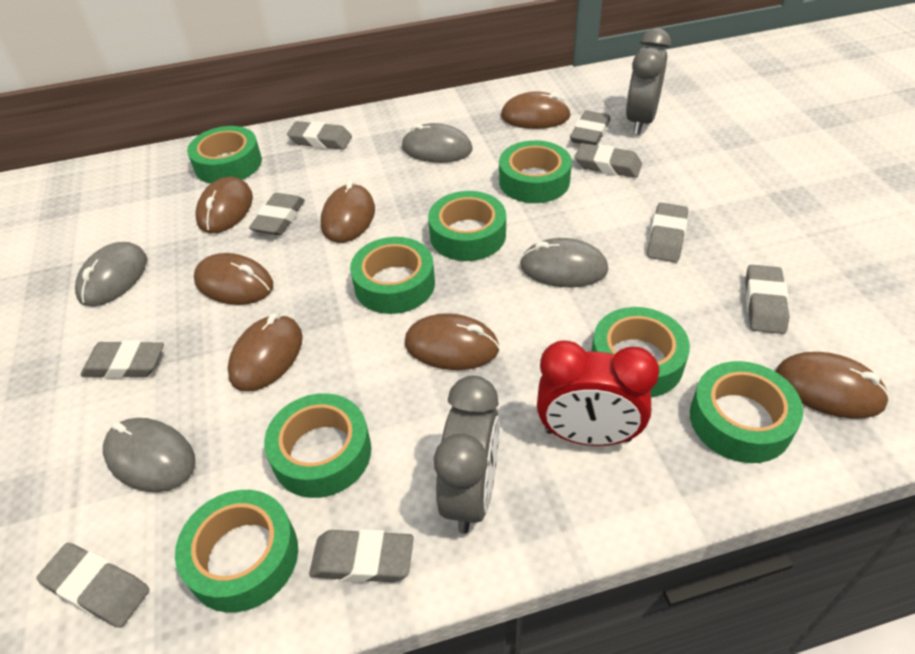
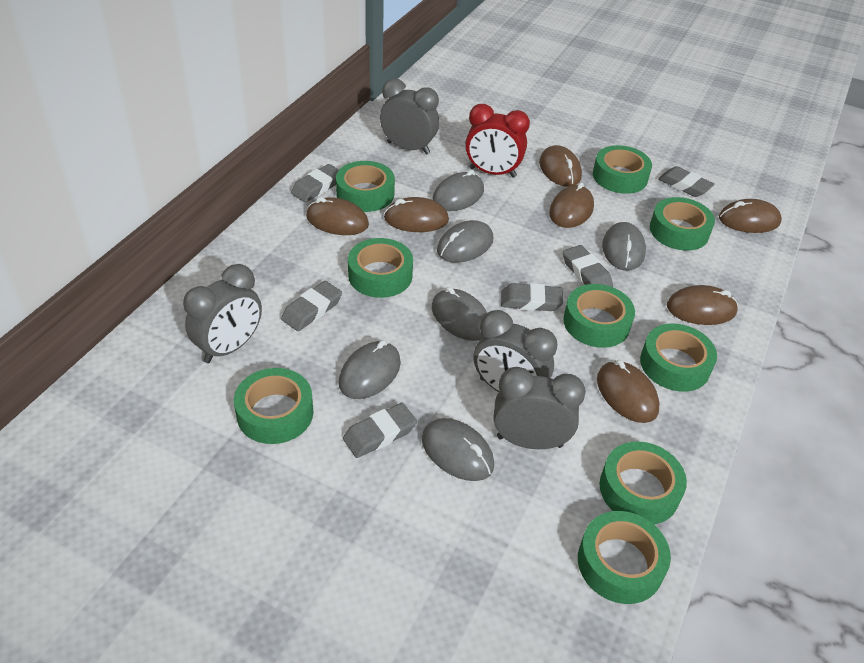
green tape: [175,490,298,613] [187,126,262,184] [264,393,371,498] [350,237,435,314] [428,191,506,261] [499,140,572,203] [591,307,690,397] [690,361,803,463] = 8 -> [234,368,314,444] [336,161,395,212] [348,238,413,298] [563,284,635,348] [578,511,671,604] [593,145,652,194] [599,441,687,524] [640,324,717,392] [650,197,715,251] = 9
grey clock: [434,376,500,534] [626,28,671,135] = 2 -> [183,264,262,363] [380,79,439,155] [474,310,557,392] [494,367,586,449] = 4
grey eraser: [37,543,150,628] [81,340,164,379] [249,193,305,235] [287,121,352,150] [309,529,414,583] [570,110,611,145] [575,143,642,178] [647,203,688,262] [745,265,789,334] = 9 -> [281,281,342,331] [291,164,339,202] [343,403,417,458] [501,283,563,311] [563,245,613,287] [658,166,714,197] = 6
grey mouse: [75,242,147,306] [103,418,195,492] [402,123,472,163] [520,238,608,287] = 4 -> [339,340,401,399] [422,418,494,481] [432,170,484,211] [432,287,487,341] [437,220,493,263] [602,222,646,271] = 6

